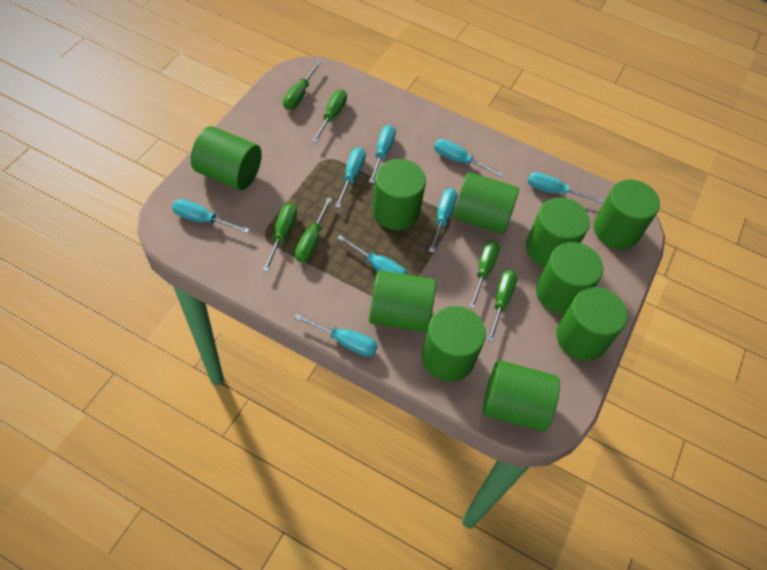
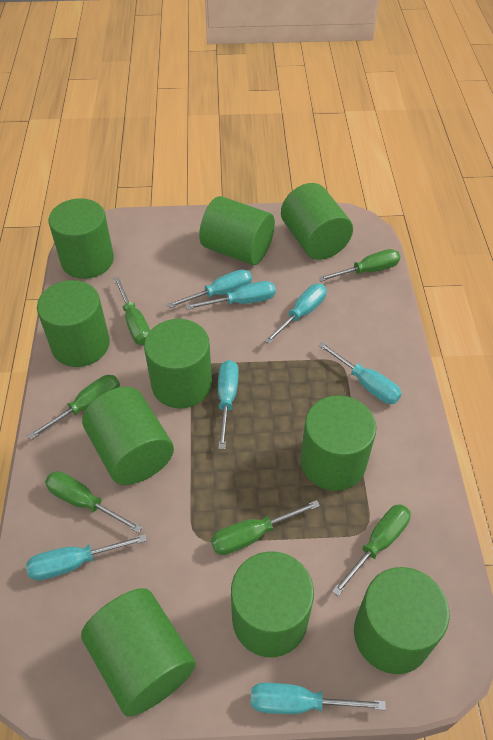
turquoise screwdriver: [172,199,250,233] [294,314,378,357] [335,147,366,208] [337,235,408,275] [369,125,396,184] [429,189,457,253] [434,139,504,177] [528,172,603,203] = 8 -> [26,534,147,580] [167,269,252,308] [185,281,276,310] [218,360,239,449] [251,683,386,714] [264,284,327,344] [318,342,402,404] = 7

